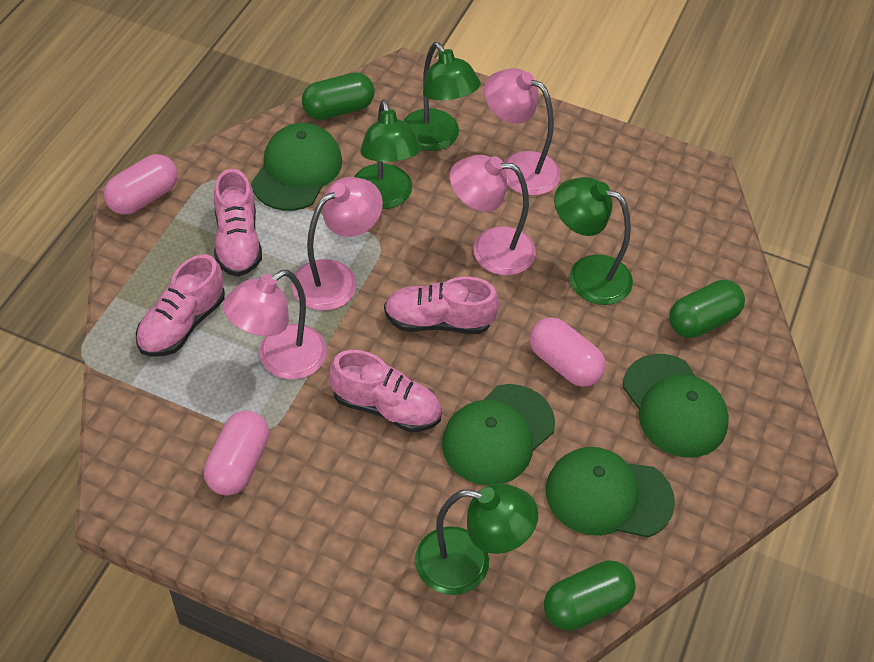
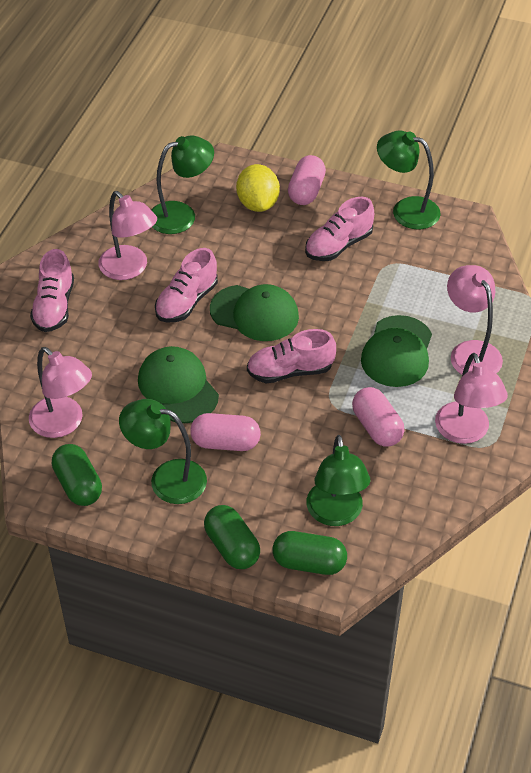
green cap: [251,123,342,211] [442,384,555,485] [546,447,675,537] [623,354,729,458] = 4 -> [138,346,219,423] [210,284,299,341] [361,315,432,387] = 3
yellow lemon: none = 0 -> [236,164,280,212] = 1

